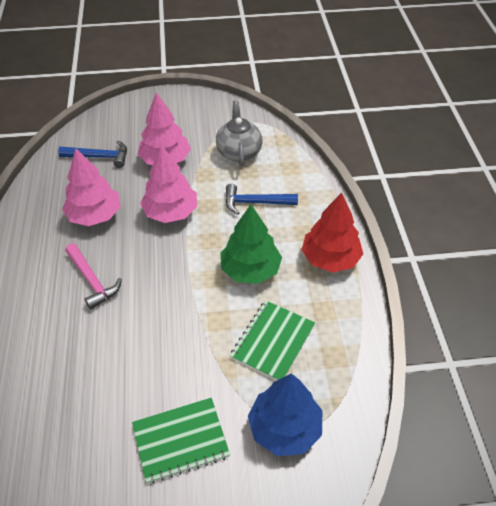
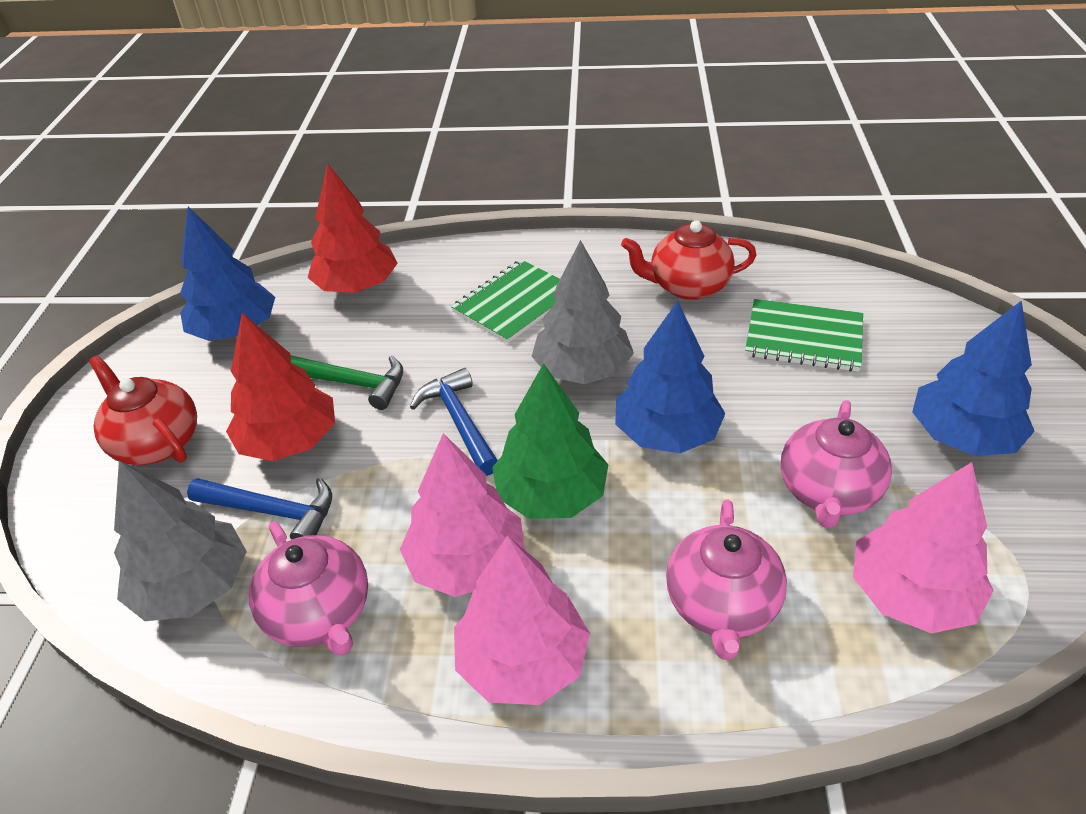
blue tree: [248,373,322,456] = 1 -> [180,207,275,341] [615,301,726,453] [912,300,1035,456] = 3
green hammer: none = 0 -> [290,355,403,410] = 1
grey teapot: [216,100,262,167] = 1 -> none = 0
grey tree: none = 0 -> [114,460,247,621] [531,240,634,384] = 2
pink hammer: [65,244,122,310] = 1 -> none = 0
pink teapot: none = 0 -> [249,522,368,656] [666,499,787,660] [781,400,892,529] = 3
red teapot: none = 0 -> [89,355,197,465] [621,221,756,300] = 2
red tree: [302,193,363,273] = 1 -> [226,313,335,461] [308,163,398,293] = 2

